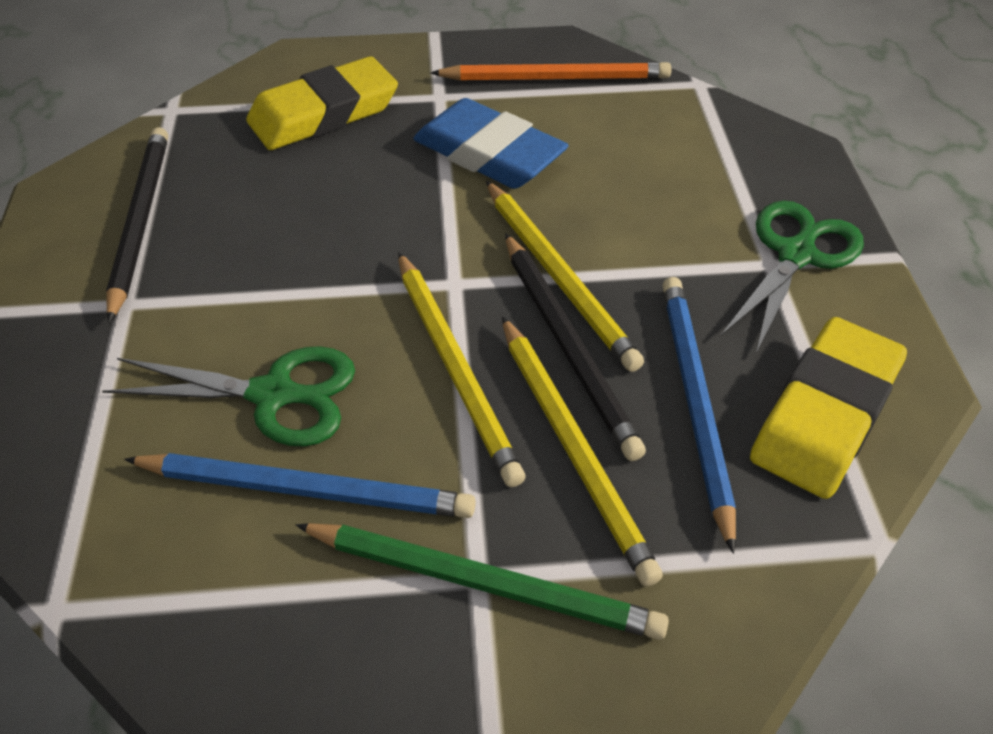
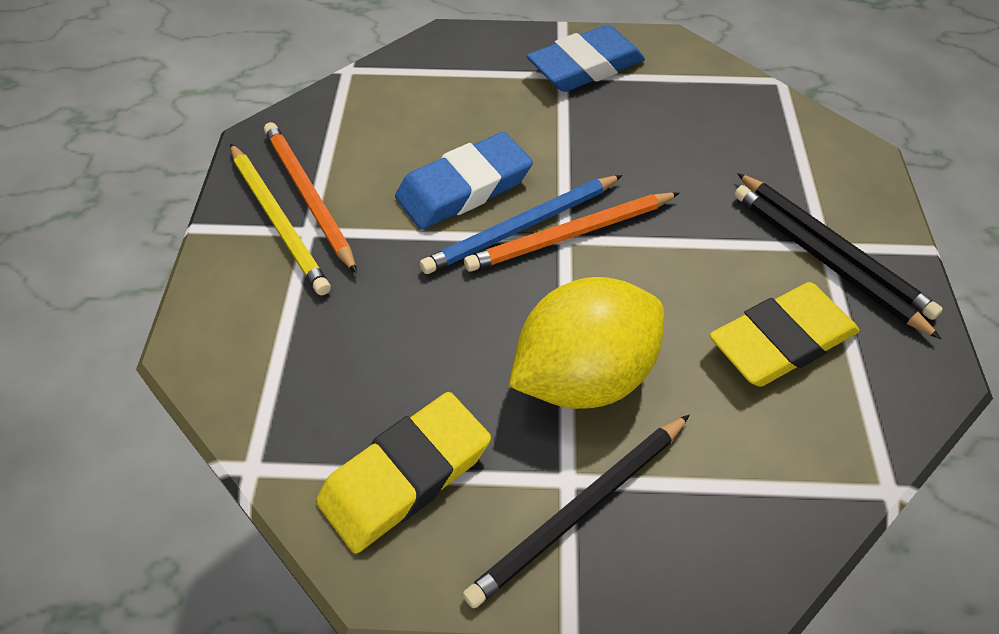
black pencil: [106,127,168,323] [505,233,646,461] = 2 -> [463,415,689,609] [734,185,941,339] [737,173,943,320] = 3
blue eraser: [413,98,569,189] = 1 -> [395,132,533,230] [527,25,645,92] = 2
blue pencil: [124,453,476,518] [662,277,736,554] = 2 -> [420,175,622,274] = 1
green pencil: [296,523,669,640] = 1 -> none = 0
green scissors: [102,346,355,446] [720,201,864,353] = 2 -> none = 0
orange pencil: [431,62,672,81] = 1 -> [264,122,357,273] [464,192,679,272] = 2
yellow lemon: none = 0 -> [509,277,664,409] = 1
yellow pencil: [398,252,526,487] [486,181,644,372] [502,316,663,587] = 3 -> [230,144,331,295] = 1

